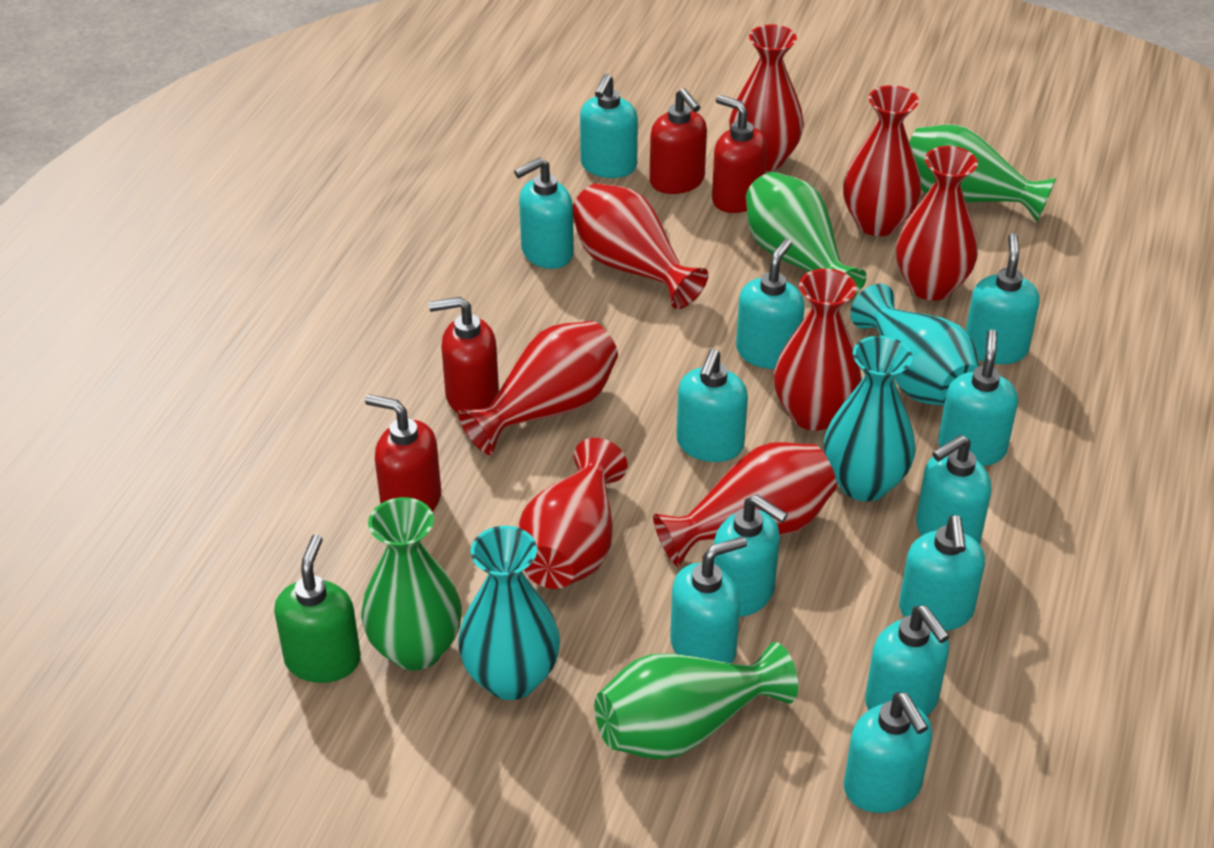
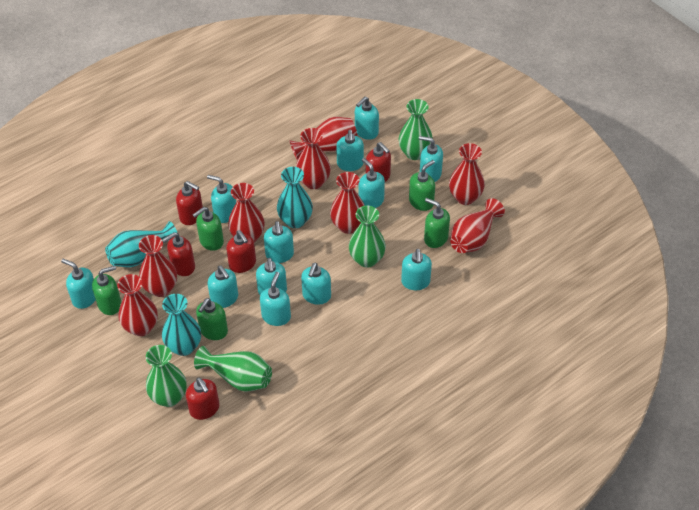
green soap dispenser: [274,534,361,683] = 1 -> [92,266,122,315] [192,207,224,251] [196,298,228,340] [409,160,435,211] [424,198,450,248] = 5
red soap dispenser: [365,394,441,512] [429,297,499,413] [650,88,707,194] [712,95,767,213] = 4 -> [162,232,195,276] [176,181,203,225] [186,378,220,420] [226,230,256,273] [366,142,391,182] = 5

